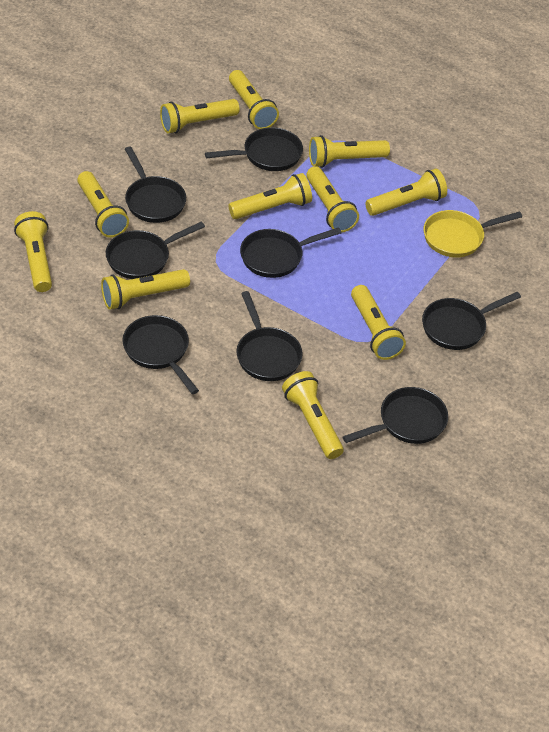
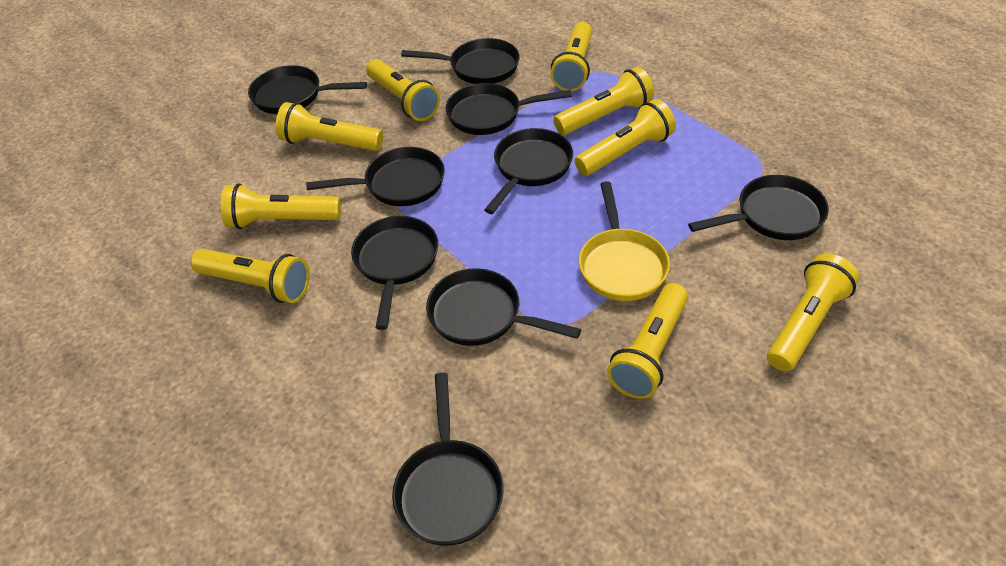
black pan: [106,222,205,279] [122,315,199,394] [125,146,186,223] [205,127,303,171] [236,291,303,381] [240,227,341,278] [343,387,448,444] [422,292,521,350] = 8 -> [248,65,367,114] [306,147,445,206] [351,216,438,330] [392,373,504,546] [401,38,520,84] [426,268,581,346] [446,83,572,135] [484,128,573,214] [688,175,829,240] = 9
yellow flashlight: [14,211,52,292] [77,171,129,238] [101,269,190,310] [160,99,240,133] [228,173,312,219] [229,70,279,129] [282,371,344,459] [306,166,359,233] [309,135,390,168] [351,285,406,360] [365,168,447,216] = 11 -> [191,249,310,303] [221,183,341,229] [276,102,383,151] [366,59,440,121] [550,22,592,91] [554,67,654,135] [575,99,676,176] [607,283,688,399] [767,253,859,372] = 9

